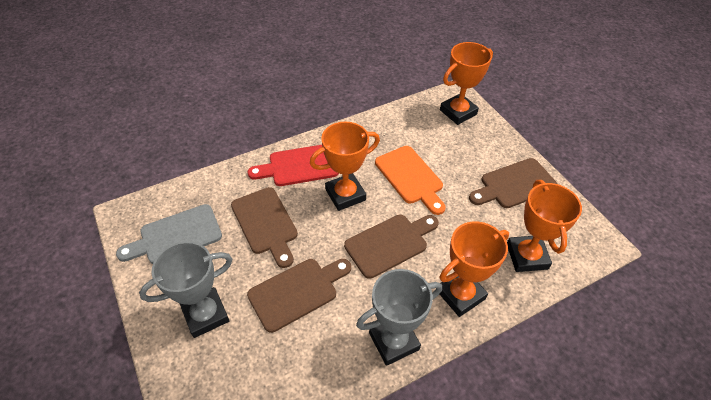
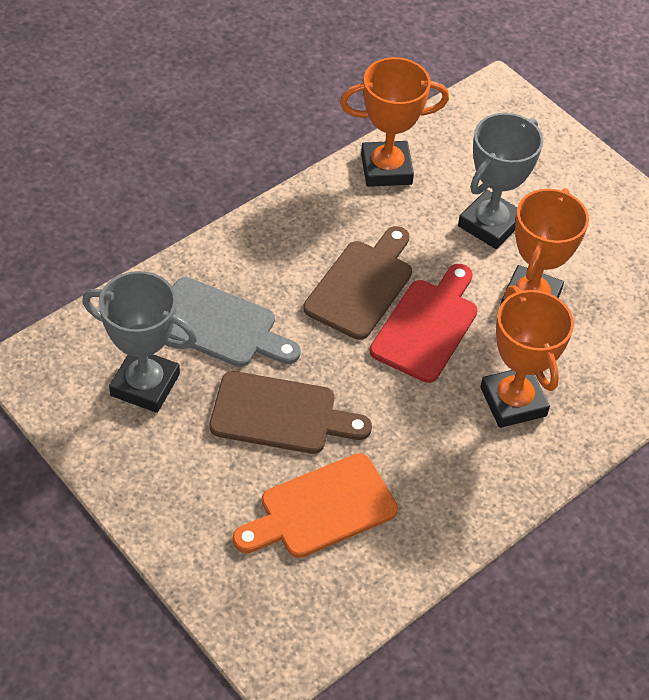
brown cutting board: [231,187,298,268] [247,259,351,333] [344,215,439,279] [469,158,557,208] = 4 -> [210,371,372,454] [303,226,412,340] = 2
orange trophy: [310,122,380,211] [439,221,509,317] [440,42,493,125] [507,180,582,272] = 4 -> [340,57,449,187] [480,286,574,428] [500,188,589,306] = 3

